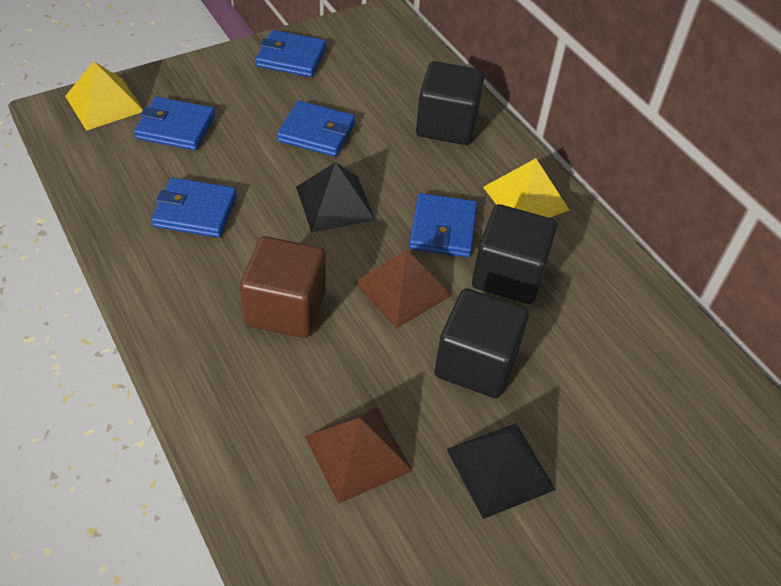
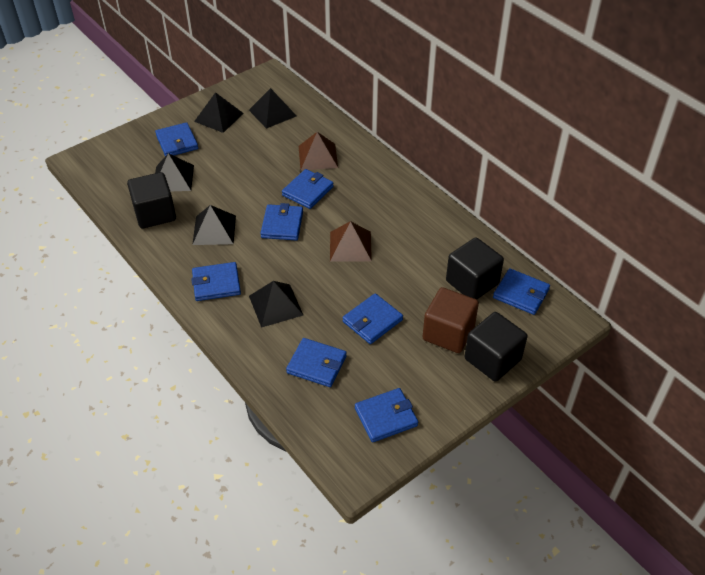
black pyramid: [296,162,375,233] [447,423,556,519] = 2 -> [155,153,194,191] [192,205,236,245] [194,92,244,133] [249,88,296,129] [249,281,303,328] = 5
blue wallet: [134,97,215,150] [151,177,237,238] [256,30,326,77] [277,101,355,157] [409,193,477,257] = 5 -> [155,122,198,156] [191,262,241,301] [261,203,303,240] [282,169,334,209] [286,338,347,387] [343,293,403,344] [355,388,418,442] [493,268,550,315] = 8
yellow pyramid: [65,62,143,131] [483,158,570,218] = 2 -> none = 0

